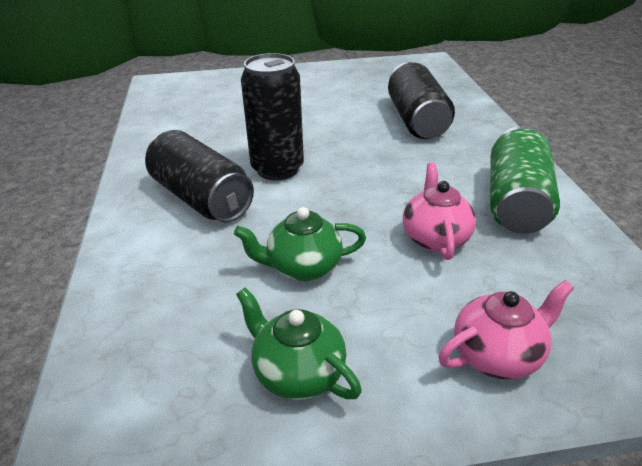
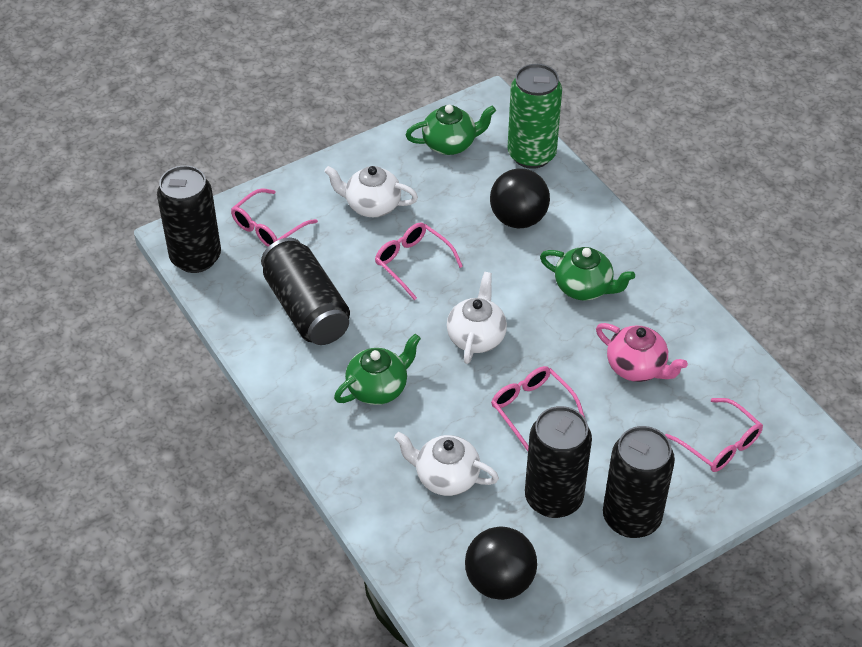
black ball: none = 0 -> [465,526,537,600] [490,168,550,229] = 2
black can: [145,130,254,223] [241,53,304,180] [388,62,455,139] = 3 -> [157,165,221,273] [261,238,350,345] [525,406,592,518] [603,426,675,538] = 4
green teapot: [234,207,366,281] [236,288,362,400] = 2 -> [334,334,421,405] [406,105,496,155] [540,247,635,301] = 3
pink glasses: none = 0 -> [231,188,318,247] [375,223,463,300] [491,366,585,451] [665,398,763,472] = 4
pink teapot: [403,163,476,260] [439,280,574,380] = 2 -> [596,323,688,382] = 1
white teapot: none = 0 -> [324,166,418,217] [394,432,499,496] [447,272,507,364] = 3

